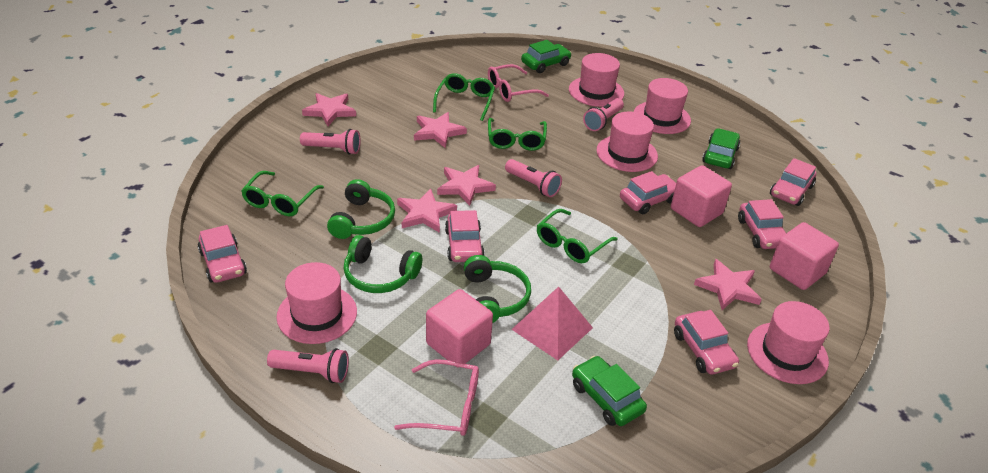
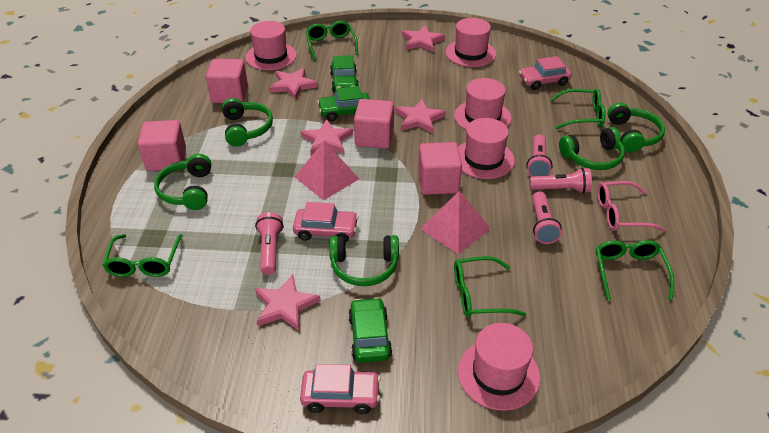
green glasses: [241,171,324,217] [433,73,495,121] [488,118,547,151] [537,209,618,263] = 4 -> [102,234,183,277] [306,21,358,61] [454,256,526,318] [550,89,605,129] [596,240,674,301] = 5
green headphones: [327,179,395,239] [343,235,422,293] [464,255,531,323] = 3 -> [154,154,211,210] [222,98,273,147] [329,235,399,286] [559,127,625,170] [607,103,665,153] = 5
pink car: [198,225,247,283] [445,210,485,262] [620,171,676,214] [674,310,739,375] [738,199,786,249] [770,158,816,206] = 6 -> [293,202,359,243] [300,364,381,414] [519,56,572,90] = 3
pink cube: [426,289,493,368] [671,165,732,227] [770,222,839,290] = 3 -> [138,120,186,171] [206,59,248,103] [354,99,394,149] [418,142,462,195] = 4
pink glasses: [394,359,479,436] [488,64,549,102] = 2 -> [597,181,666,232] = 1
pink pyramid: [511,286,593,360] = 1 -> [295,141,359,200] [420,191,491,255] = 2

